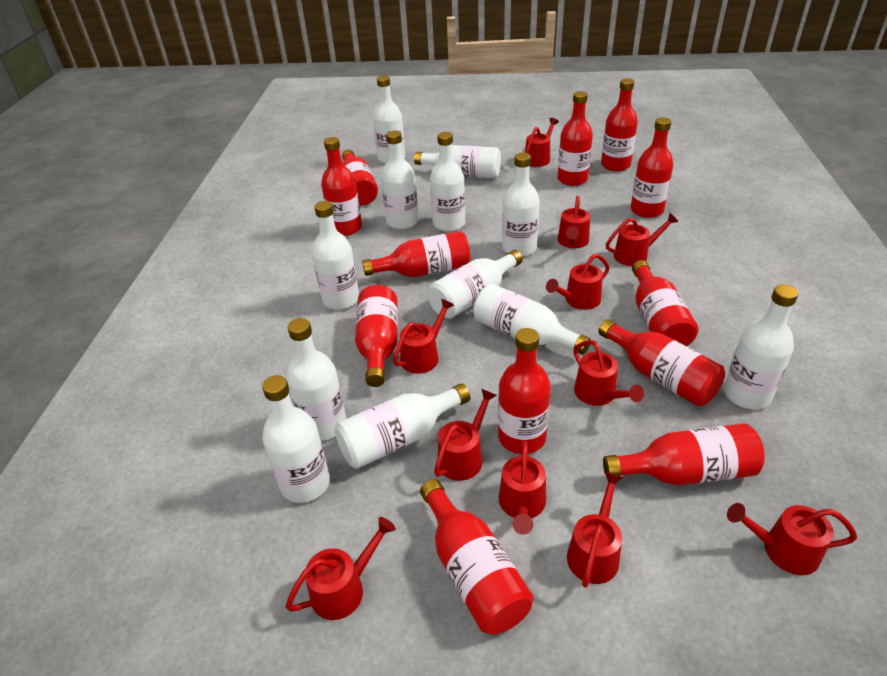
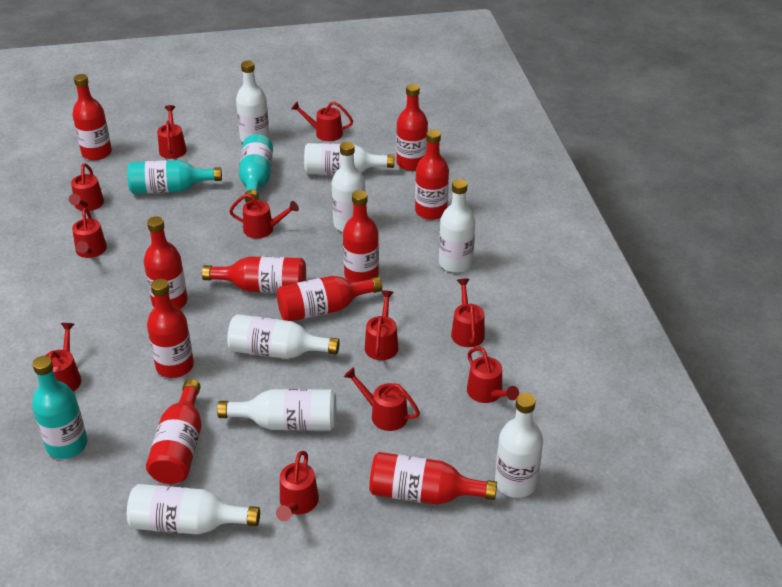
red bottle: [321,137,362,236] [342,150,378,206] [355,285,398,387] [362,231,470,277] [420,479,533,635] [498,328,551,454] [557,91,593,186] [598,319,725,406] [601,78,638,171] [603,423,765,485] [631,117,673,218] [632,260,698,346] = 12 -> [73,74,112,160] [144,216,188,309] [146,379,202,484] [147,279,194,378] [202,256,306,293] [277,276,382,321] [343,190,379,282] [369,452,497,504] [396,84,428,171] [415,130,449,220] = 10
turquoise bottle: none = 0 -> [32,356,88,459] [127,160,222,194] [239,134,273,202] = 3
white bottle: [262,375,330,503] [286,318,346,441] [312,201,359,310] [335,383,470,469] [373,76,405,164] [381,131,418,229] [414,145,501,179] [428,250,523,319] [430,132,465,232] [473,284,591,355] [502,153,540,257] [724,284,798,409] = 12 -> [127,484,260,535] [217,389,336,431] [227,314,340,359] [236,61,270,142] [304,143,394,175] [332,142,365,232] [439,179,475,273] [495,393,543,498] = 8

